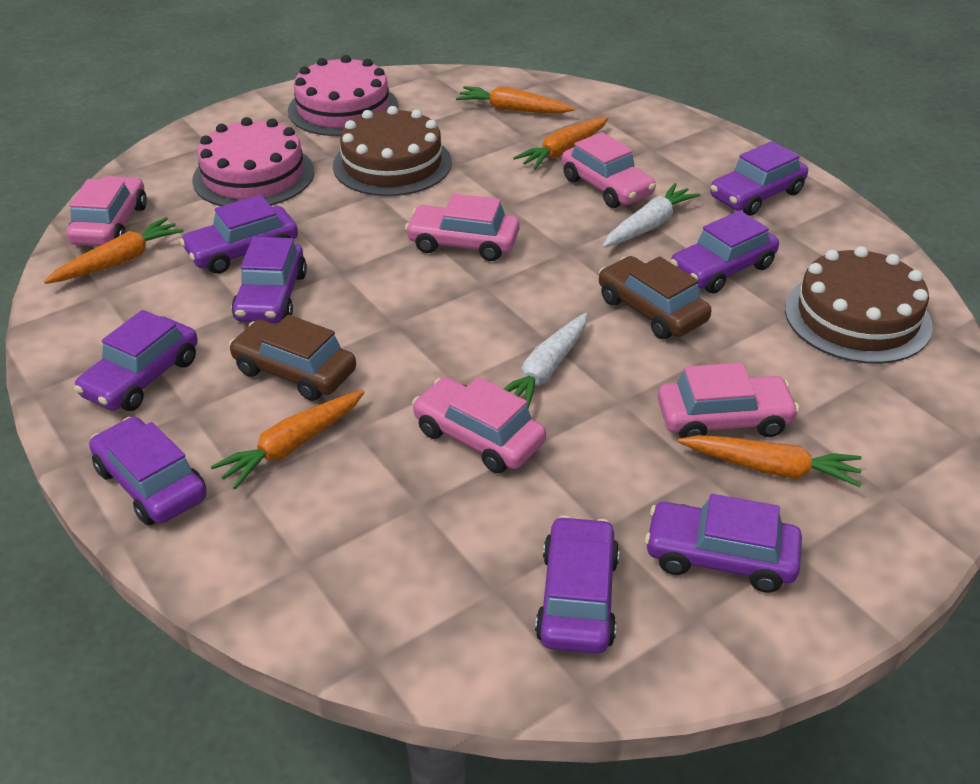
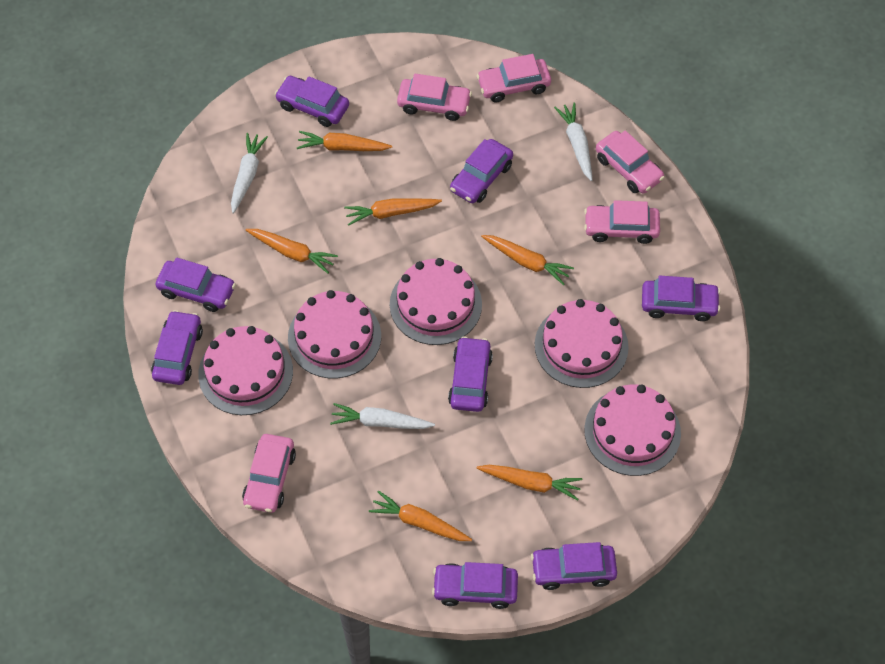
brown cake: [333,106,452,196] [785,246,933,364] = 2 -> none = 0
brown car: [229,315,356,401] [599,256,711,339] = 2 -> none = 0
orange carrot: [44,217,184,284] [211,390,365,489] [456,86,575,113] [513,117,609,169] [678,435,862,487] = 5 -> [246,229,338,273] [297,131,392,151] [344,199,442,226] [369,491,472,541] [476,465,583,501] [481,235,574,285] = 6
pink cake: [192,117,314,206] [288,55,398,136] = 2 -> [198,326,293,415] [288,290,381,378] [390,258,482,345] [535,299,629,388] [584,385,681,476] = 5
white carrot: [504,313,588,408] [603,183,701,248] = 2 -> [231,133,268,213] [330,403,435,429] [554,102,592,181] = 3

